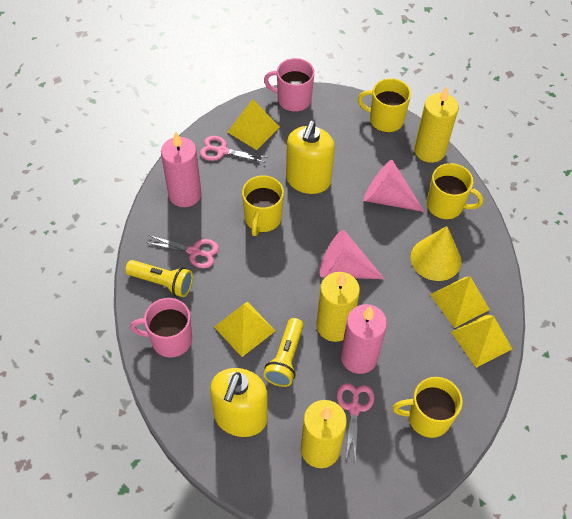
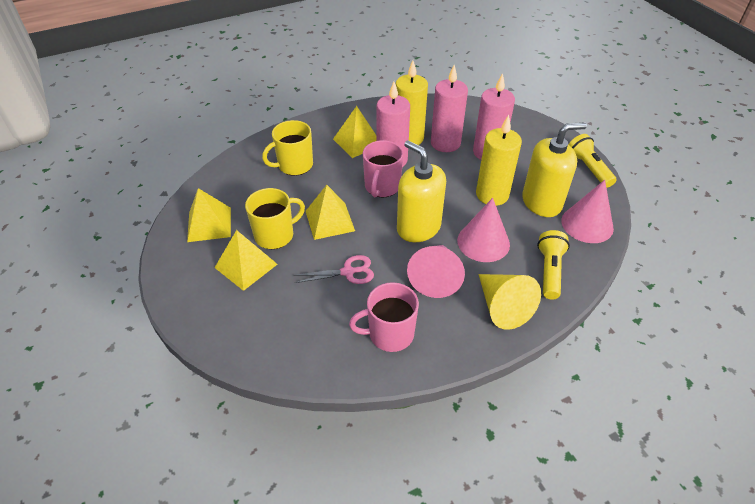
pink candle: [161,132,202,207] [341,304,387,374] = 2 -> [376,82,410,167] [431,65,468,152] [473,73,515,160] = 3
pink cone: [320,230,384,279] [364,160,425,212] = 2 -> [407,245,465,298] [457,198,510,262] [561,180,614,243] = 3
pink scissors: [146,235,219,268] [200,136,268,163] [337,383,374,460] = 3 -> [294,255,374,284] = 1
yellow candle: [301,400,347,468] [316,272,360,342] [414,86,459,163] = 3 -> [396,60,428,145] [476,115,522,206] = 2
yellow mug: [242,175,284,236] [358,78,411,132] [393,377,462,438] [427,163,483,219] = 4 -> [245,188,305,249] [262,120,313,176] = 2

